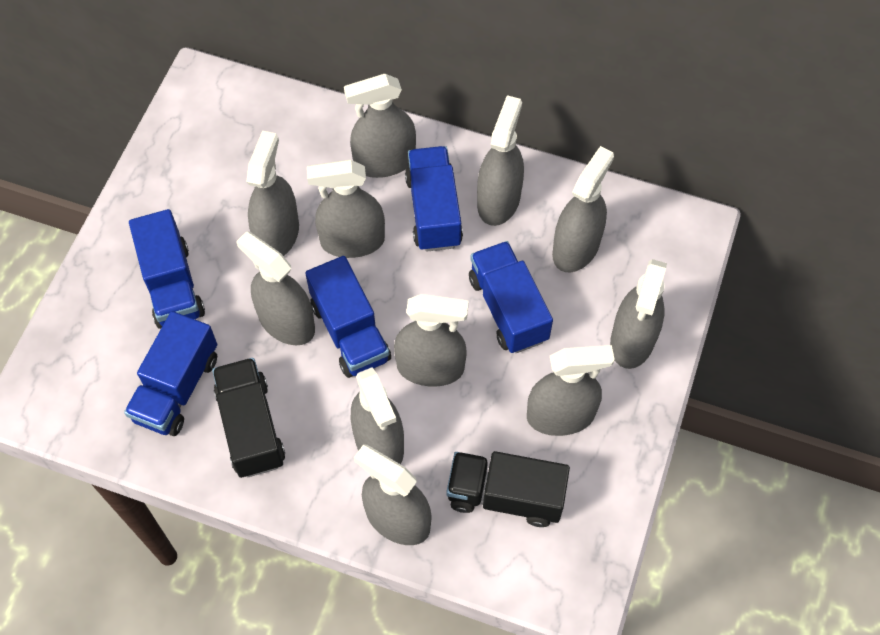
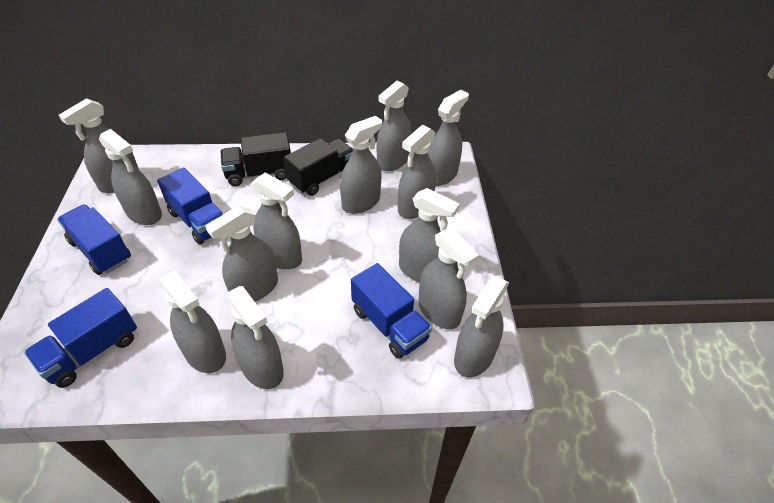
blue truck: [124,311,217,436] [129,209,205,329] [305,256,391,378] [405,146,463,252] [469,241,553,353] = 5 -> [24,288,137,388] [57,204,131,275] [157,167,224,244] [351,263,432,359] = 4
grey spray bottle: [236,231,315,345] [246,131,299,256] [307,160,385,258] [344,74,416,178] [351,367,404,464] [354,445,431,545] [394,294,469,387] [477,95,524,226] [527,345,615,436] [552,146,614,272] [610,259,667,369] = 11 -> [59,98,139,193] [99,129,162,225] [160,271,226,373] [205,206,278,302] [226,286,284,389] [252,173,302,269] [340,116,382,214] [377,81,411,171] [398,125,436,219] [399,188,460,283] [418,229,479,329] [428,90,469,186] [454,276,509,377] = 13

